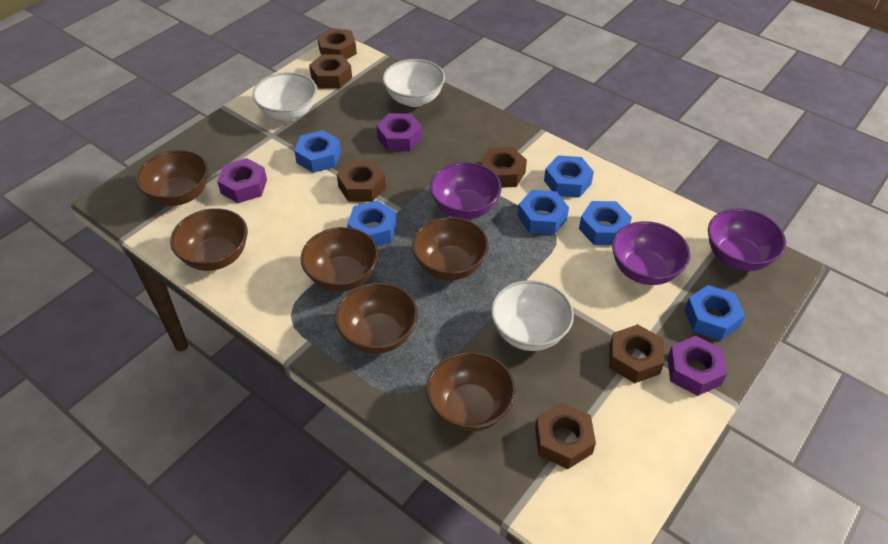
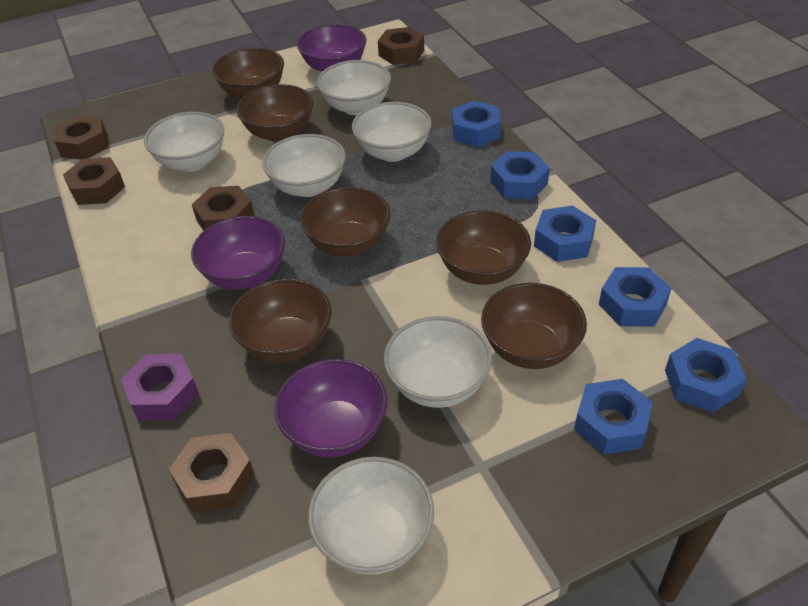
brown nut: [309,54,352,89] [317,28,357,60] [337,161,386,202] [480,147,527,188] [535,403,596,469] [609,324,664,383] = 6 -> [54,116,108,160] [63,157,125,205] [168,433,255,513] [192,186,255,230] [378,27,424,65] = 5
purple nut: [217,158,267,203] [377,113,422,151] [667,336,727,396] = 3 -> [120,354,199,420] = 1
white bowl: [252,72,317,121] [383,59,445,107] [491,280,574,351] = 3 -> [144,112,224,172] [262,134,346,197] [308,457,434,575] [317,60,391,115] [352,102,432,162] [384,316,492,408] = 6

